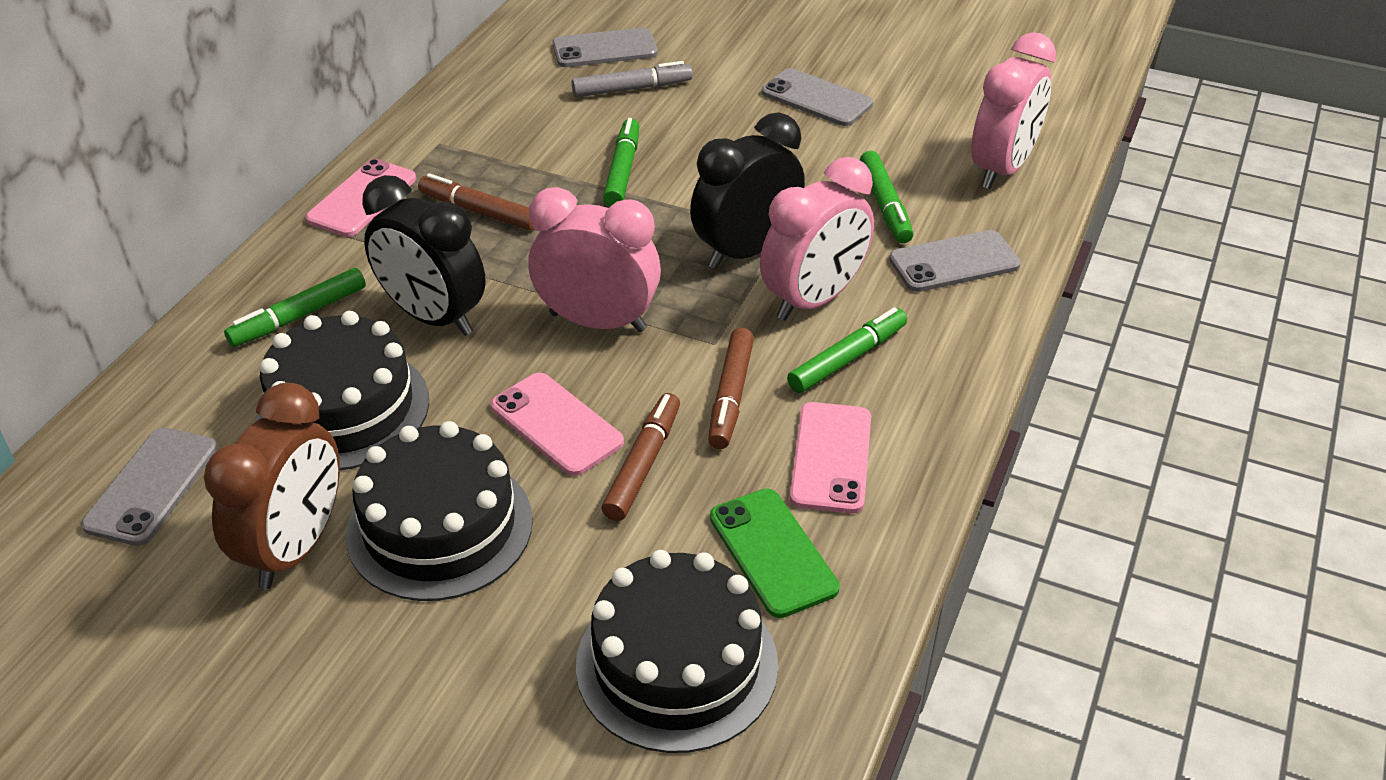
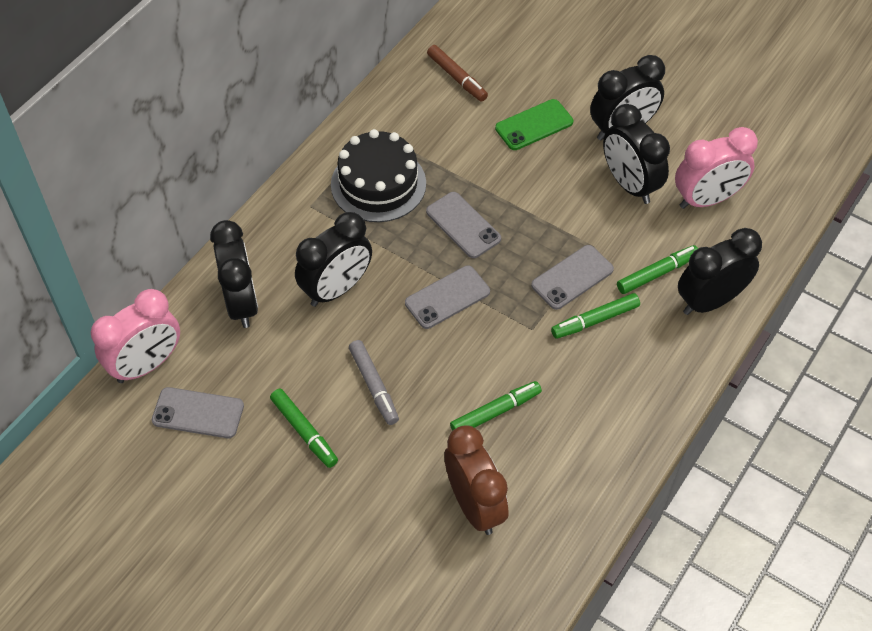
black cake: [256,311,429,470] [346,421,533,601] [576,550,778,753] = 3 -> [331,129,426,222] = 1
black clock: [362,175,486,336] [690,112,805,269] = 2 -> [210,220,258,328] [295,212,372,307] [590,55,665,140] [603,104,670,204] [678,228,762,315] = 5
brown marker: [418,173,534,230] [601,393,680,521] [708,328,754,449] = 3 -> [427,45,488,102] = 1
pink clock: [528,187,661,332] [760,157,874,321] [971,32,1056,189] = 3 -> [91,289,180,383] [675,127,758,209] = 2
pink phone: [306,159,416,237] [491,373,624,476] [790,402,871,513] = 3 -> none = 0

